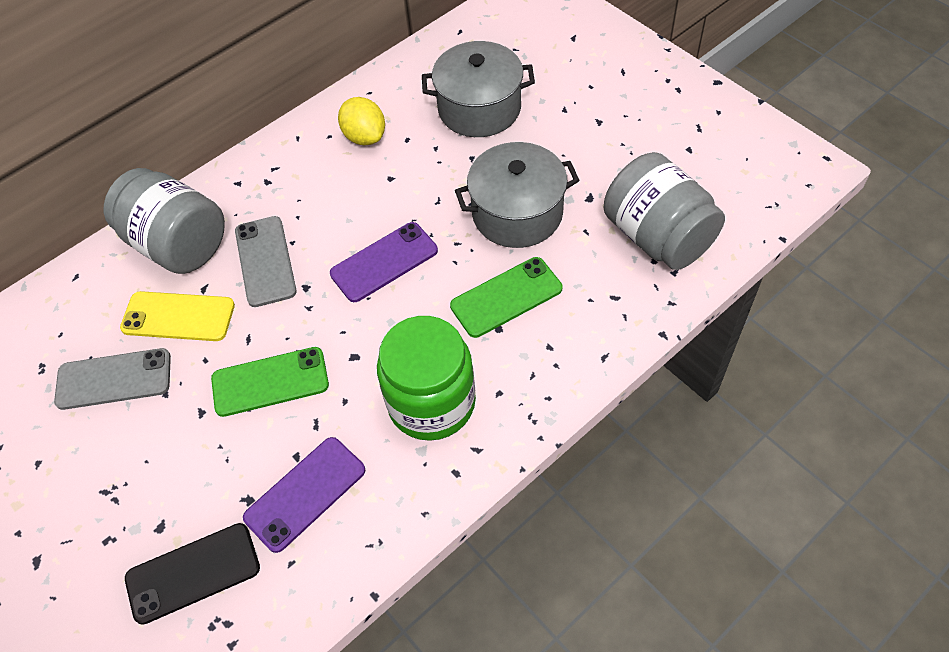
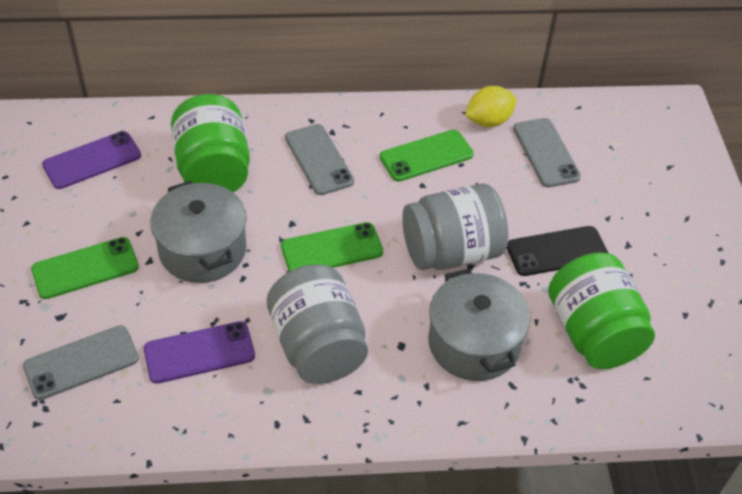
green jar: [377,316,476,441] = 1 -> [171,94,250,192] [548,252,655,369] = 2
green phone: [211,347,329,417] [450,257,562,338] = 2 -> [31,237,139,299] [281,222,383,272] [380,130,474,182] = 3
grey phone: [54,348,171,410] [235,216,297,307] = 2 -> [23,325,139,400] [285,124,354,195] [513,118,581,187] = 3
yellow phone: [120,291,235,341] = 1 -> none = 0

